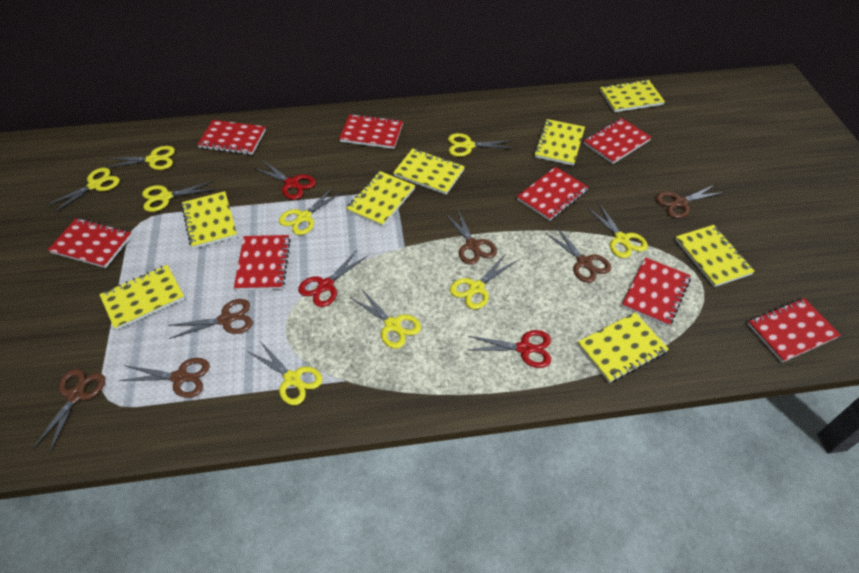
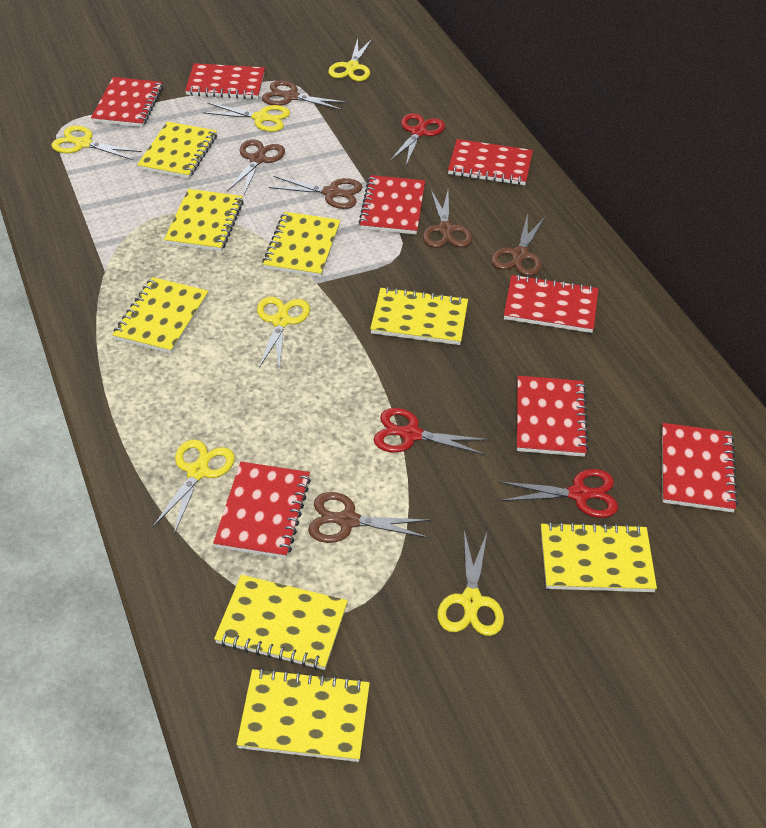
yellow scissors: [46,167,120,213] [105,146,175,170] [142,181,215,212] [247,341,323,405] [279,187,342,235] [351,288,421,349] [448,133,512,157] [450,255,516,309] [588,203,648,258] = 9 -> [51,125,142,160] [152,439,235,534] [202,103,290,132] [257,296,310,369] [328,38,372,81] [438,531,504,636] = 6

